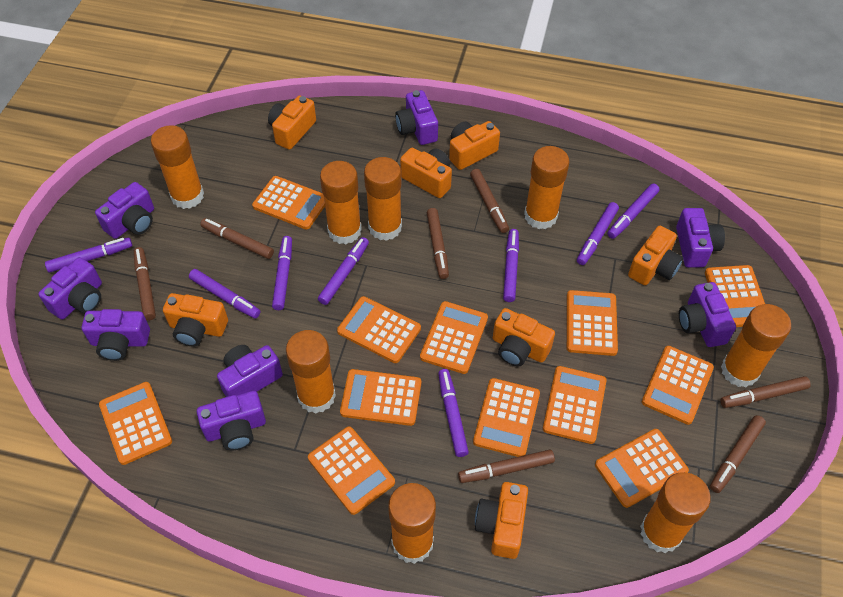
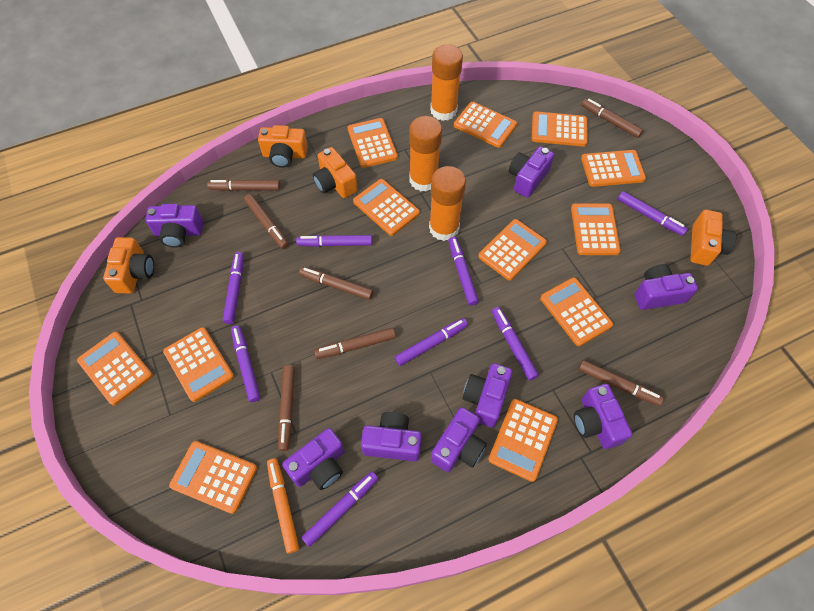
orange camera: [163,293,228,347] [268,95,316,150] [400,148,452,198] [449,121,500,170] [475,482,528,559] [493,308,555,366] [628,226,683,285] = 7 -> [103,237,154,294] [258,125,308,168] [313,147,358,198] [690,210,736,266] = 4
orange glue stick: [151,125,204,209] [286,330,336,414] [320,161,362,244] [364,157,402,241] [388,483,436,564] [524,146,570,229] [640,472,711,553] [721,304,791,387] = 8 -> [409,116,442,192] [429,166,466,241] [430,44,463,121] = 3
orange marker: none = 0 -> [267,458,299,553] = 1

